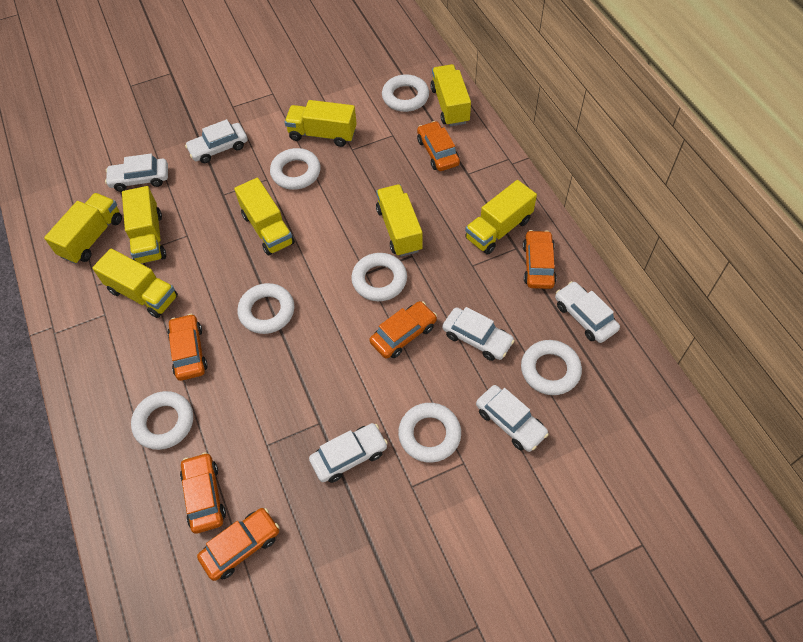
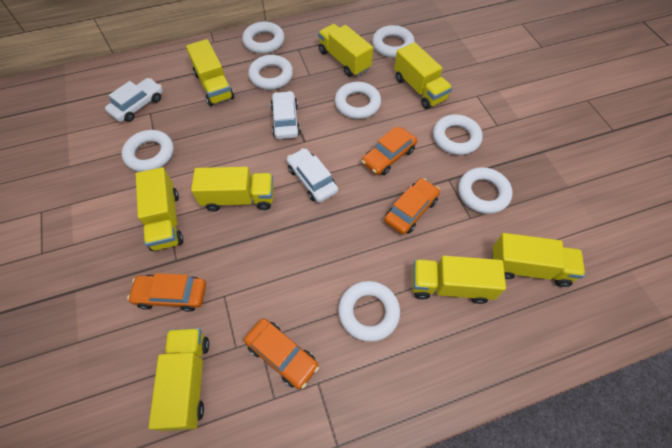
orange car: [168,314,208,381] [180,452,226,534] [197,508,279,581] [369,301,437,359] [417,121,460,171] [523,230,557,289] = 6 -> [127,273,206,312] [244,318,319,389] [362,126,417,175] [384,178,440,235] = 4
white car: [105,154,168,192] [185,119,248,163] [309,423,388,483] [442,307,515,361] [476,385,549,452] [555,281,620,343] = 6 -> [105,78,163,122] [271,91,300,139] [287,148,338,203] = 3
white ring: [131,391,193,450] [237,283,294,334] [270,148,321,190] [351,253,407,301] [382,74,429,112] [398,403,461,463] [521,340,582,395] = 7 -> [122,130,174,172] [242,22,285,54] [248,55,293,90] [335,82,381,119] [338,281,400,342] [372,25,415,58] [433,114,483,155] [458,167,513,214] = 8

